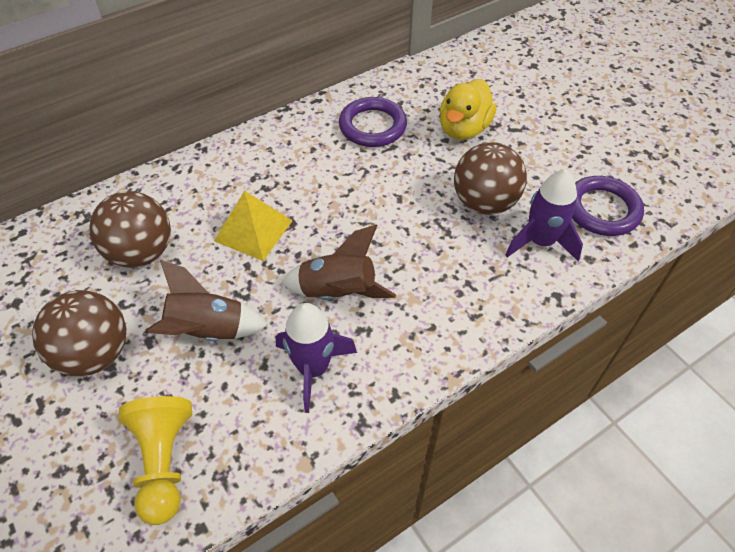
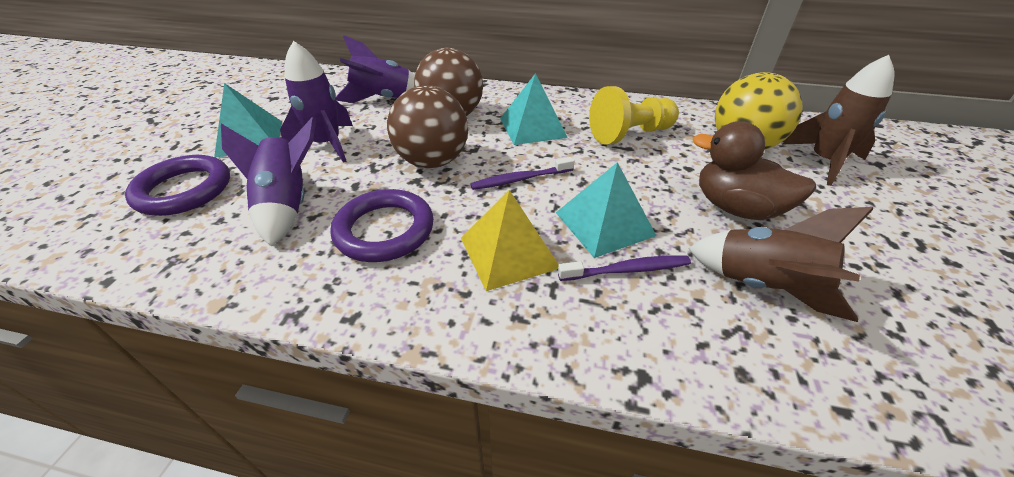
brown ball: [32,290,126,376] [89,191,171,268] [454,142,527,215] = 3 -> [387,86,468,168] [414,48,483,116] = 2
brown duck: none = 0 -> [693,121,816,220] = 1
purple rocket: [276,303,357,413] [505,169,583,261] = 2 -> [221,116,316,246] [280,41,353,163] [335,35,415,103] = 3
purple toothbrush: none = 0 -> [470,157,575,190] [558,256,691,281] = 2
turquoise pyramid: none = 0 -> [214,83,282,158] [500,73,568,145] [556,162,656,258] = 3
yellow ball: none = 0 -> [715,72,802,150] = 1
yellow duck: [440,79,497,140] = 1 -> none = 0

